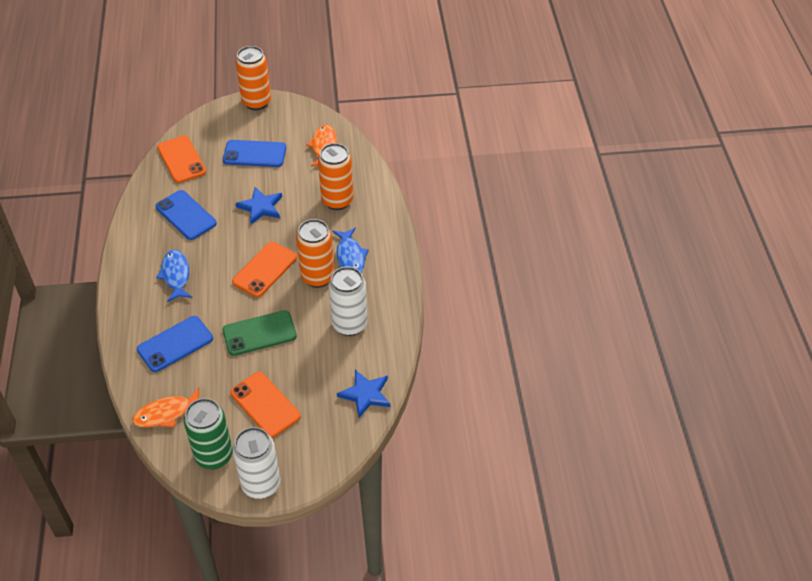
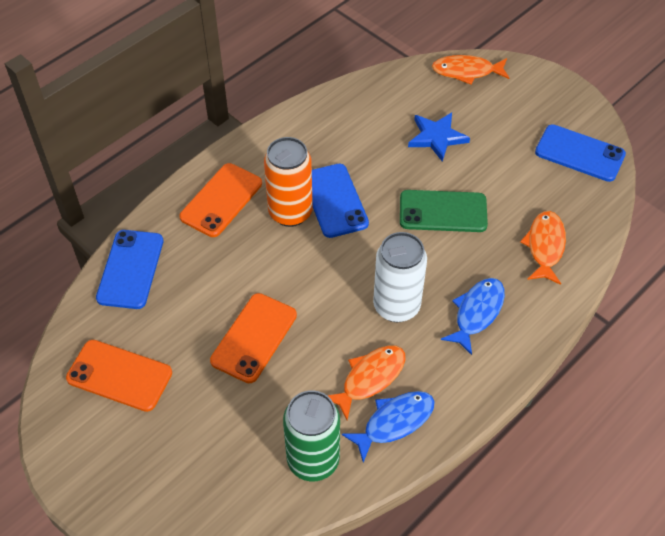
blue star: [235,187,282,224] [337,370,390,418] = 2 -> [408,112,470,162] = 1
orange can: [236,46,271,110] [296,219,335,288] [318,143,353,210] = 3 -> [264,137,313,227] = 1
orange fish: [132,388,199,428] [306,125,337,167] = 2 -> [327,346,406,420] [432,55,509,85] [520,211,566,285] = 3
white can: [233,427,280,499] [329,267,367,336] = 2 -> [373,232,427,322] = 1

